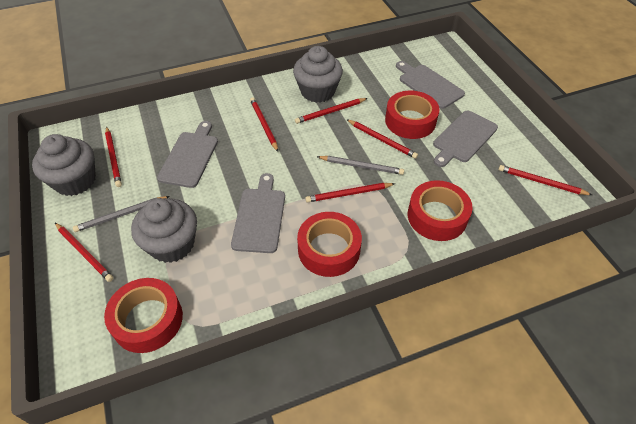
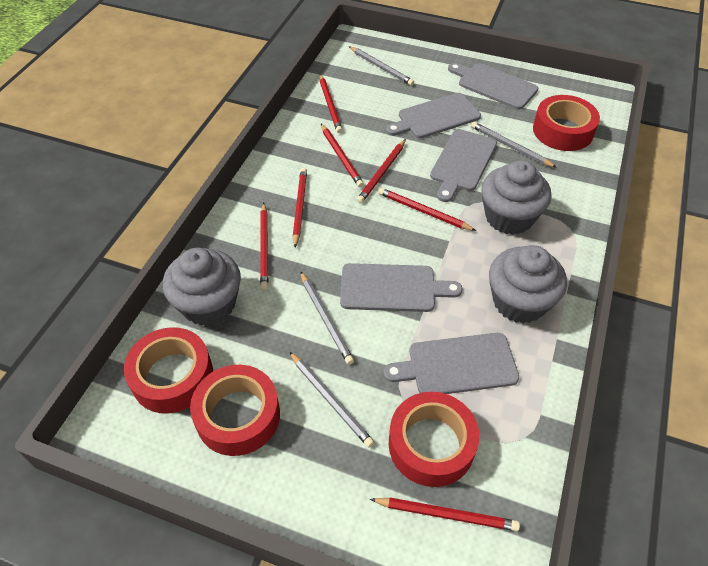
grey cutting board: [157,121,218,188] [231,173,285,253] [396,61,465,109] [433,111,498,167] = 4 -> [340,263,463,312] [383,333,519,394] [386,93,481,138] [430,129,497,202] [448,63,538,110] = 5
grey pencil: [73,196,170,232] [317,156,404,175] = 2 -> [289,351,374,448] [300,271,354,365] [349,46,414,86] [471,122,557,168] = 4

